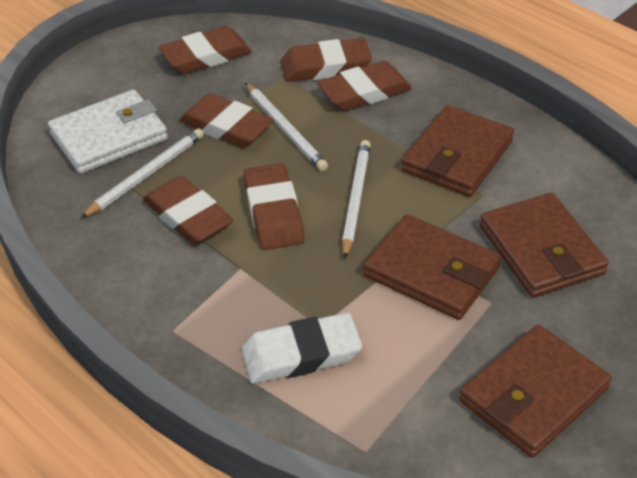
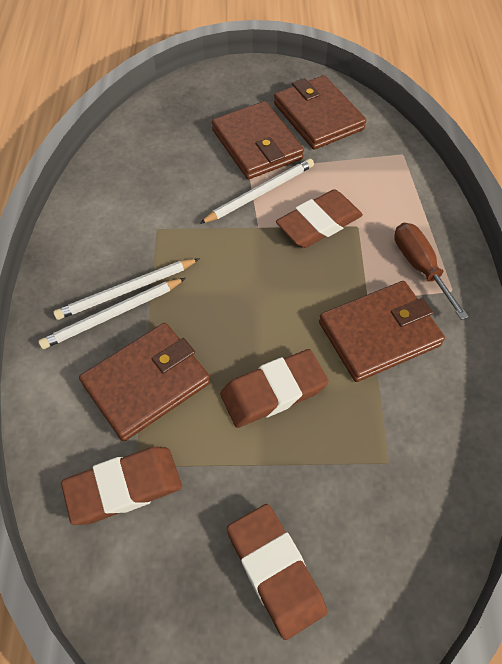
brown eraser: [143,176,234,245] [159,26,252,74] [179,93,274,148] [243,163,305,250] [280,38,372,82] [317,61,412,111] = 6 -> [61,447,182,525] [220,349,329,428] [227,504,327,640] [276,189,363,248] = 4
brown screwdriver: none = 0 -> [394,223,469,320] = 1
white eraser: [242,313,362,384] = 1 -> none = 0
white wallet: [48,90,168,174] = 1 -> none = 0

